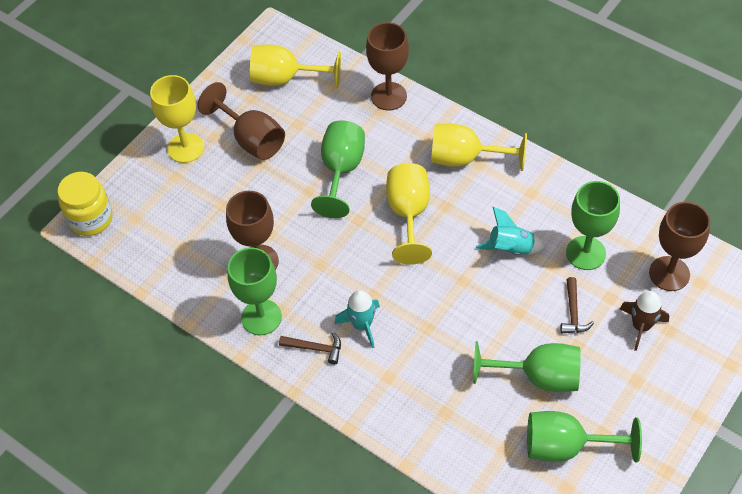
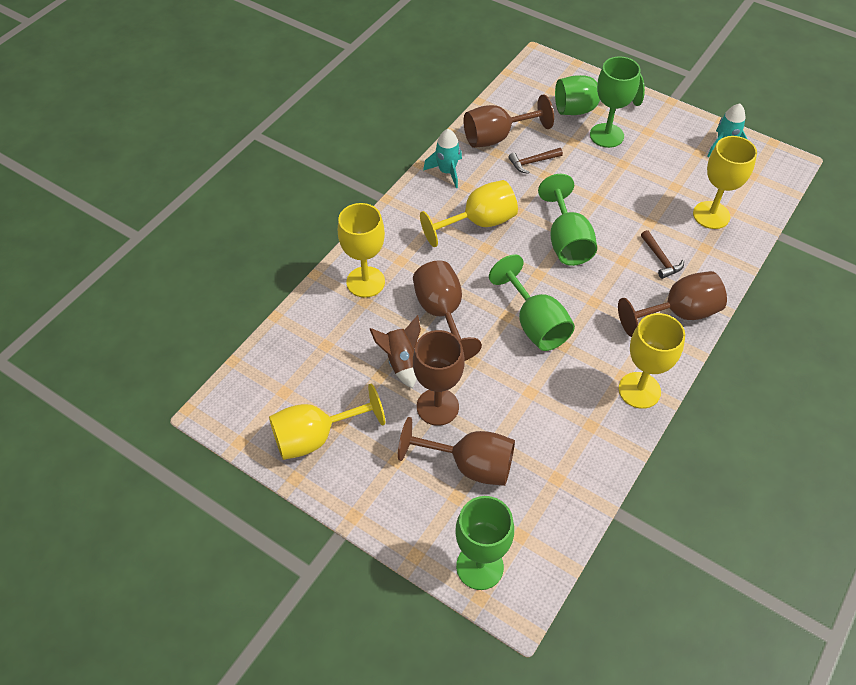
brown goblet: [198,82,285,160] [226,191,279,270] [366,22,409,111] [649,202,710,291] = 4 -> [398,417,515,486] [413,260,482,361] [413,330,465,426] [464,94,554,148] [618,271,727,337] = 5
yellow goblet: [150,75,204,163] [250,44,341,88] [386,163,432,265] [431,123,527,171] = 4 -> [269,384,385,460] [338,203,385,298] [420,180,518,247] [618,313,685,409] [693,136,757,229] = 5
yellow jar: [58,172,113,236] = 1 -> none = 0

